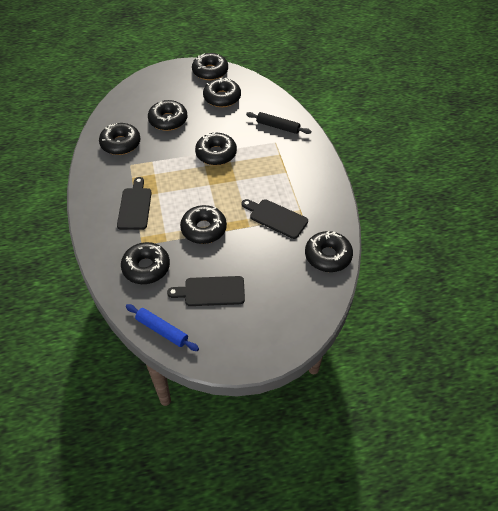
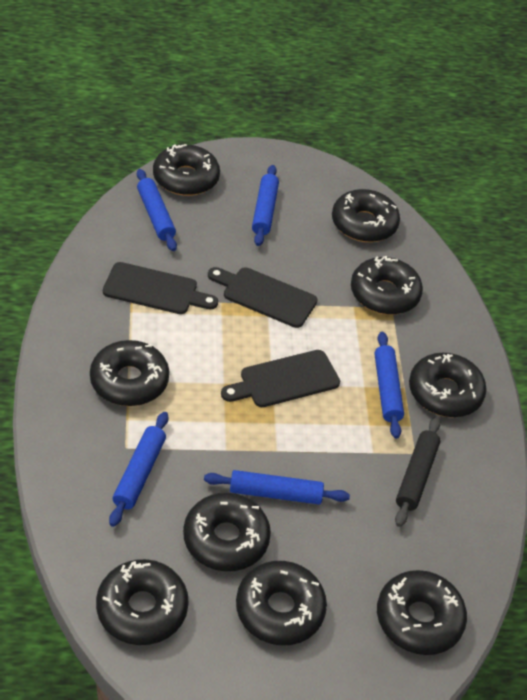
black donut: [99,123,141,155] [121,242,170,284] [148,100,187,131] [180,205,227,244] [192,53,228,80] [195,133,237,165] [203,77,241,107] [305,231,353,272] = 8 -> [90,340,169,406] [96,559,189,645] [153,144,220,196] [183,493,271,571] [236,561,327,645] [332,189,400,242] [351,256,423,315] [377,570,467,655] [409,353,487,417] = 9
blue rolling pin: [126,304,199,351] = 1 -> [109,412,168,527] [137,169,177,251] [204,470,350,505] [252,165,279,246] [374,332,404,439] = 5

